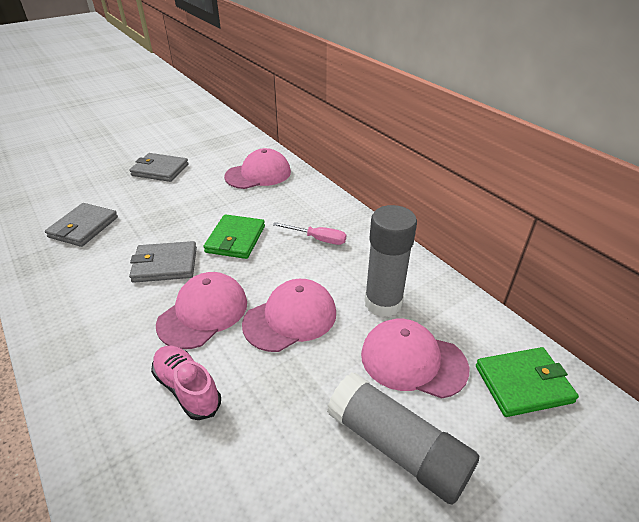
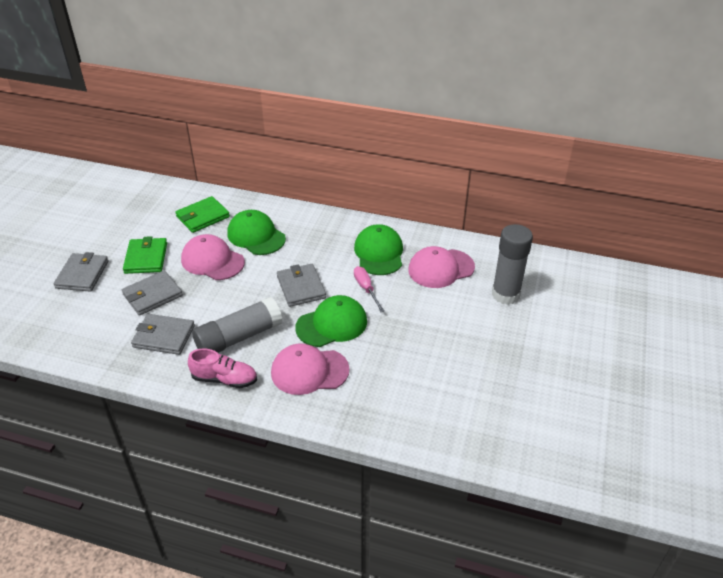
green cap: none = 0 -> [227,210,286,255] [295,295,367,347] [354,224,403,275] = 3
grey wallet: [45,203,118,247] [129,241,197,283] [130,153,189,182] = 3 -> [54,252,109,292] [122,270,183,316] [131,314,195,355] [277,264,326,307] = 4
pink cap: [156,272,247,349] [224,148,291,189] [242,279,336,352] [361,319,469,399] = 4 -> [181,234,245,280] [271,343,350,395] [408,246,475,288] = 3

